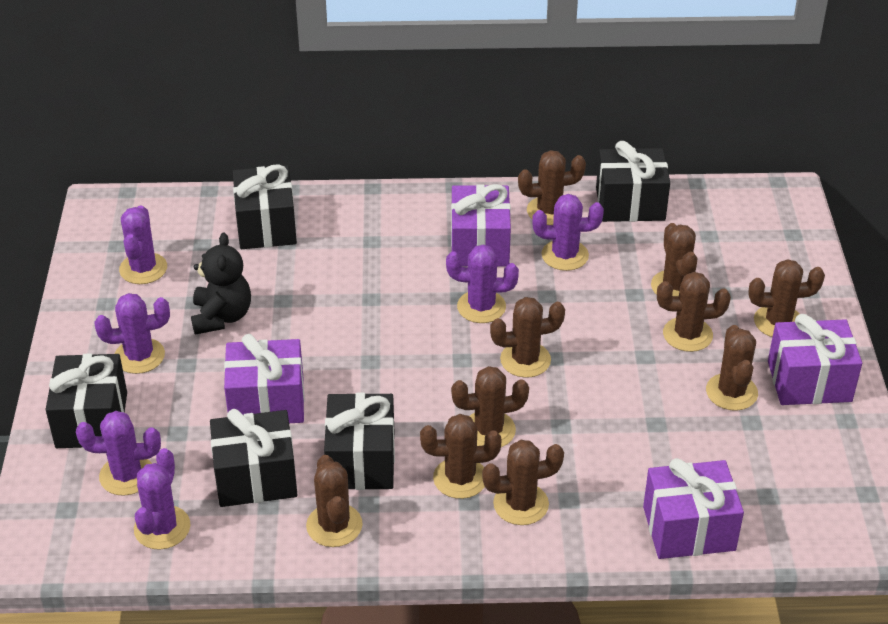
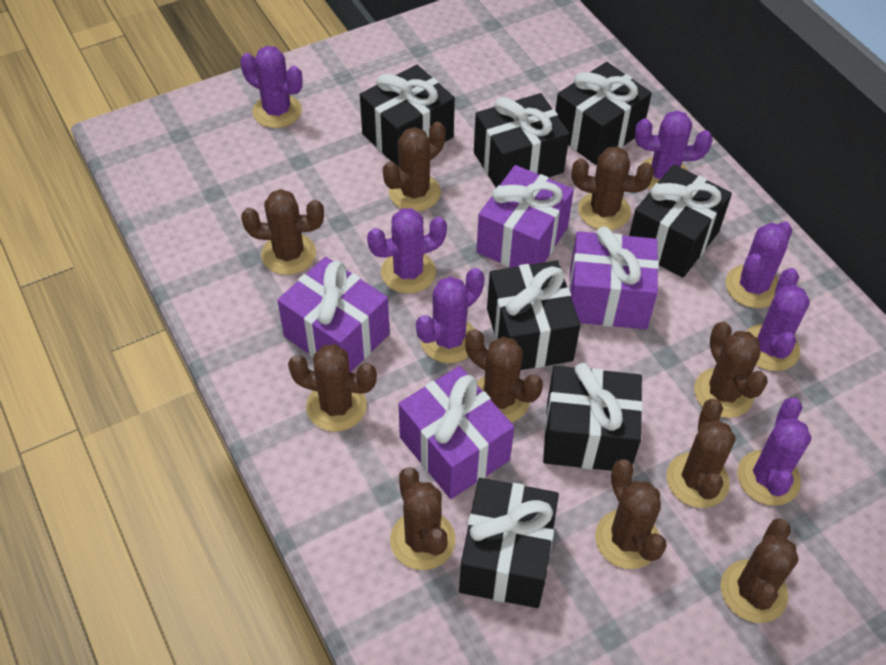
black gift: [45,353,127,448] [210,409,297,507] [233,164,297,249] [324,393,395,490] [596,141,670,222] = 5 -> [360,65,455,166] [459,478,559,608] [474,93,570,187] [487,260,581,370] [543,363,643,471] [555,62,652,165] [629,164,732,278] = 7
black teddy bear: [191,232,251,335] = 1 -> none = 0
purple cactus: [76,411,161,496] [94,293,170,374] [119,206,167,284] [134,448,191,550] [446,244,519,323] [532,194,604,271] = 6 -> [240,46,303,128] [367,208,447,294] [416,268,484,363] [635,110,713,190] [725,221,792,308] [737,397,812,506] [746,268,810,371] = 7

